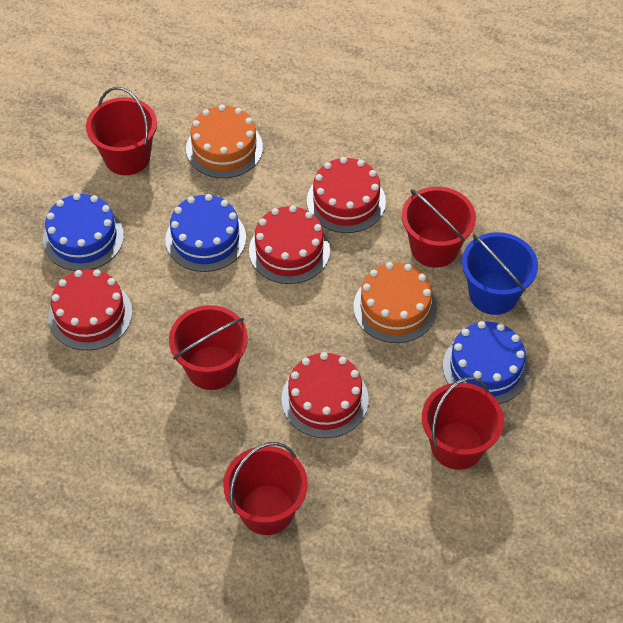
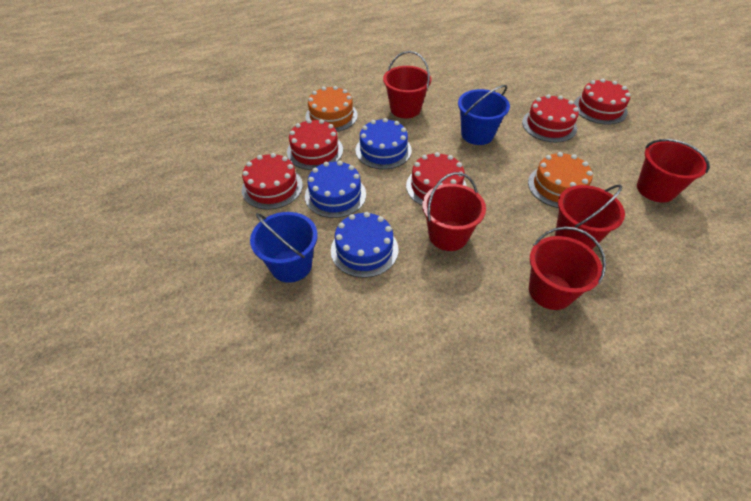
blue bucket: [462,232,538,315] = 1 -> [250,212,318,283] [458,85,510,145] = 2
red cake: [48,269,132,350] [249,205,330,284] [281,352,369,438] [307,157,386,233] = 4 -> [242,153,303,210] [287,119,343,170] [406,152,467,205] [522,94,579,142] [574,79,630,125] = 5

